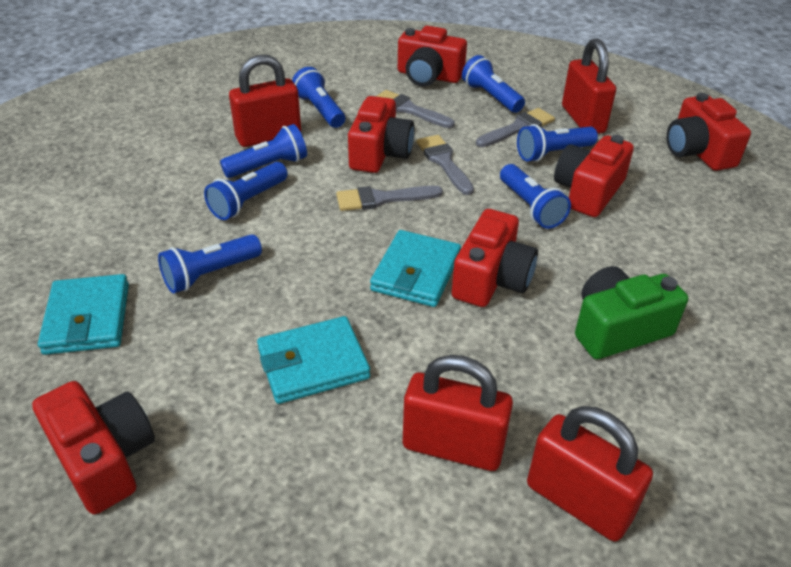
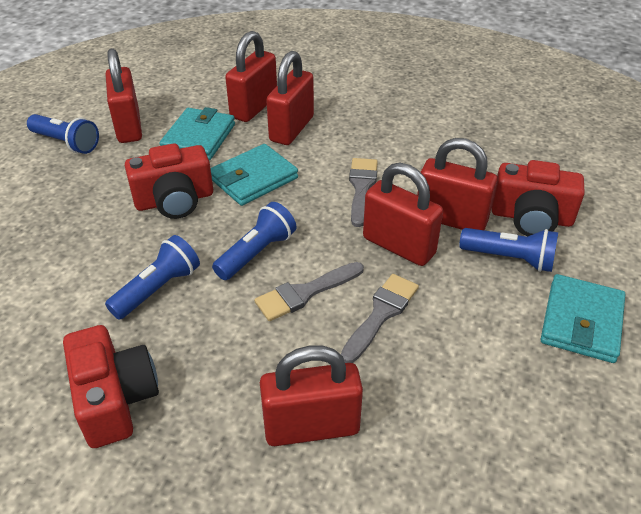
blue flashlight: [158,234,262,293] [204,162,288,220] [220,124,307,178] [292,67,345,128] [462,55,525,113] [500,164,571,229] [517,124,598,162] = 7 -> [27,114,99,154] [105,235,200,319] [212,202,296,280] [459,228,558,272] = 4
green camera: [575,266,688,359] = 1 -> none = 0
grey brush: [336,186,443,211] [376,90,455,128] [416,135,474,195] [476,108,555,147] = 4 -> [254,262,364,321] [341,274,419,363] [349,158,378,227] = 3
red camera: [32,381,155,514] [348,96,414,173] [398,26,467,86] [452,209,538,307] [554,135,634,217] [666,93,751,171] = 6 -> [63,325,159,448] [125,143,213,219] [491,160,585,236] = 3
red padlock: [229,55,301,147] [403,355,513,471] [527,406,653,542] [562,38,616,134] = 4 -> [106,48,142,143] [225,31,277,122] [260,345,363,446] [266,51,314,145] [363,163,443,266] [417,138,498,230] = 6

